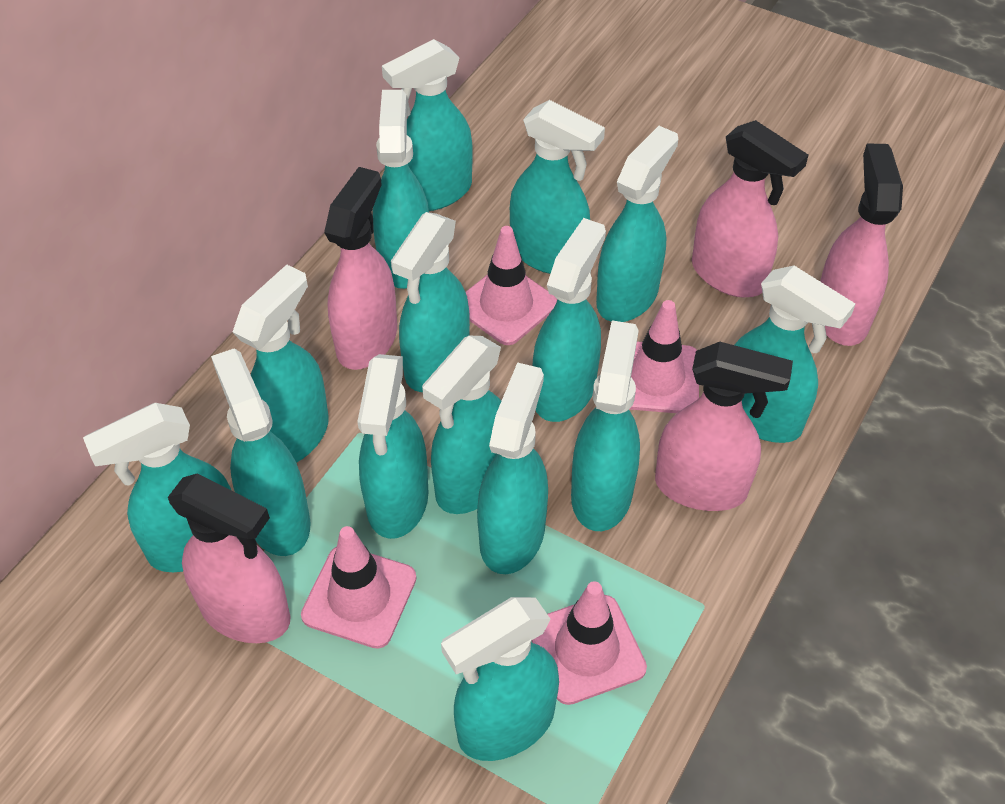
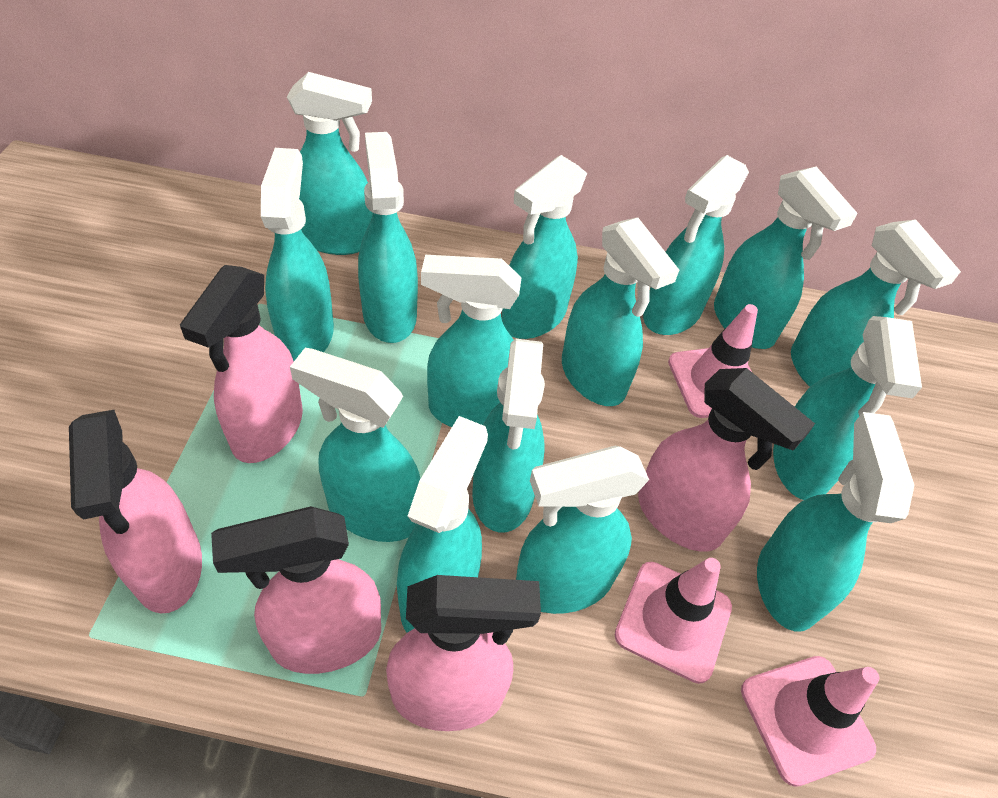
pink traffic cone: [301,526,417,649] [466,226,557,345] [531,581,647,705] [629,300,699,413] = 4 -> [615,558,732,684] [668,304,758,418] [741,656,879,787] = 3

